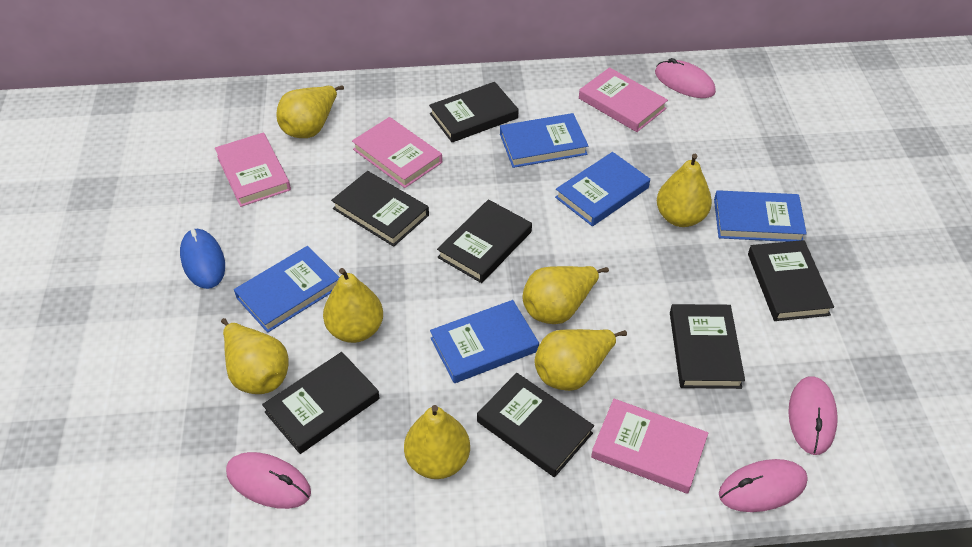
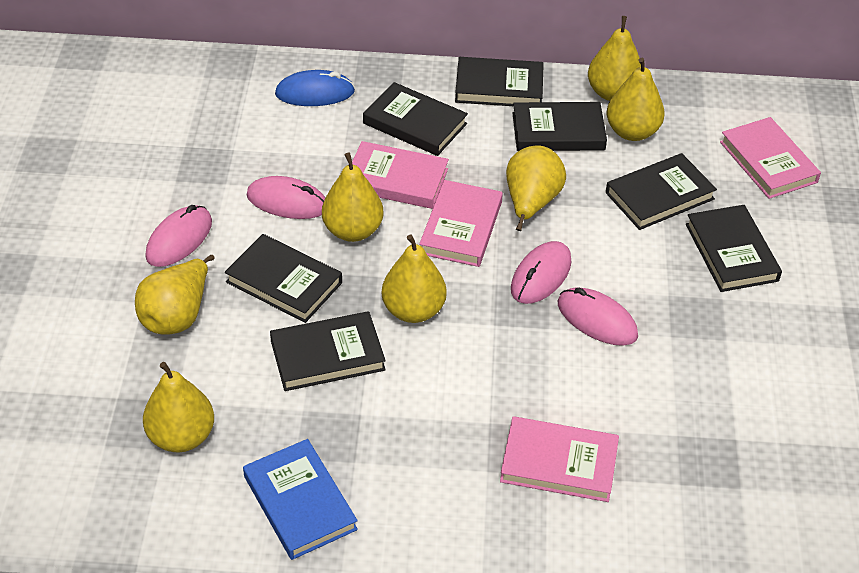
blue book: [234,246,339,333] [430,300,539,383] [500,113,588,168] [555,152,650,226] [714,190,807,242] = 5 -> [243,439,358,560] = 1

